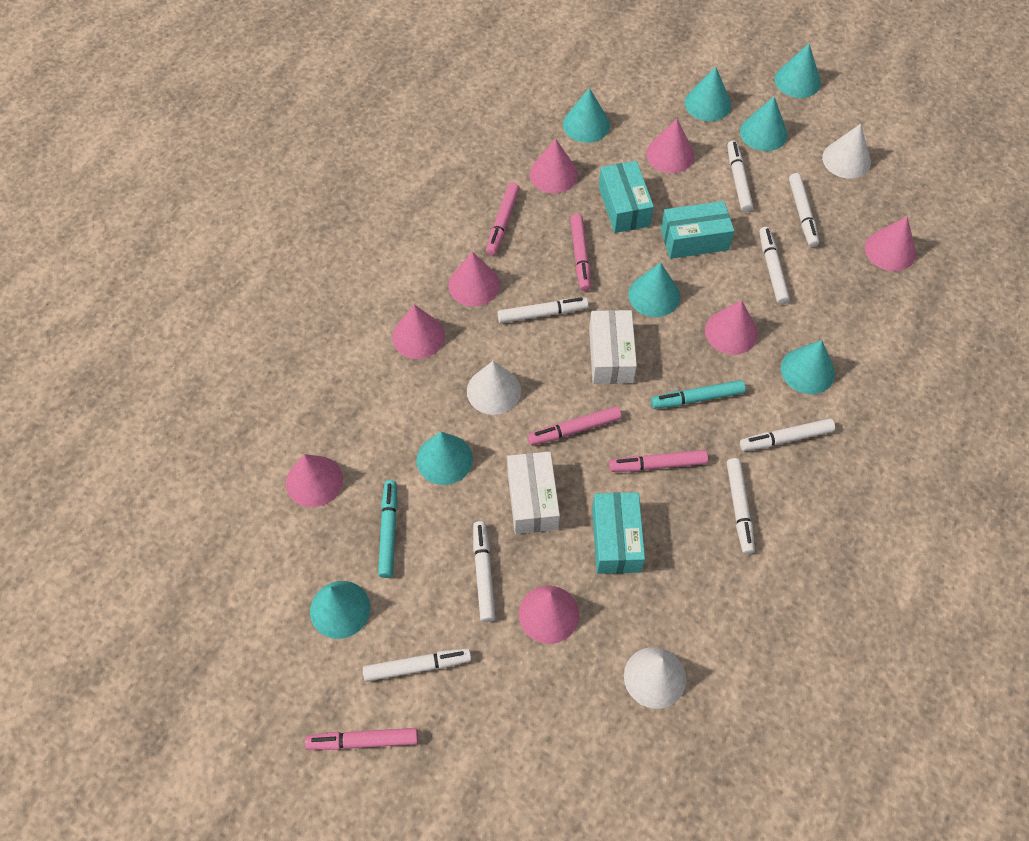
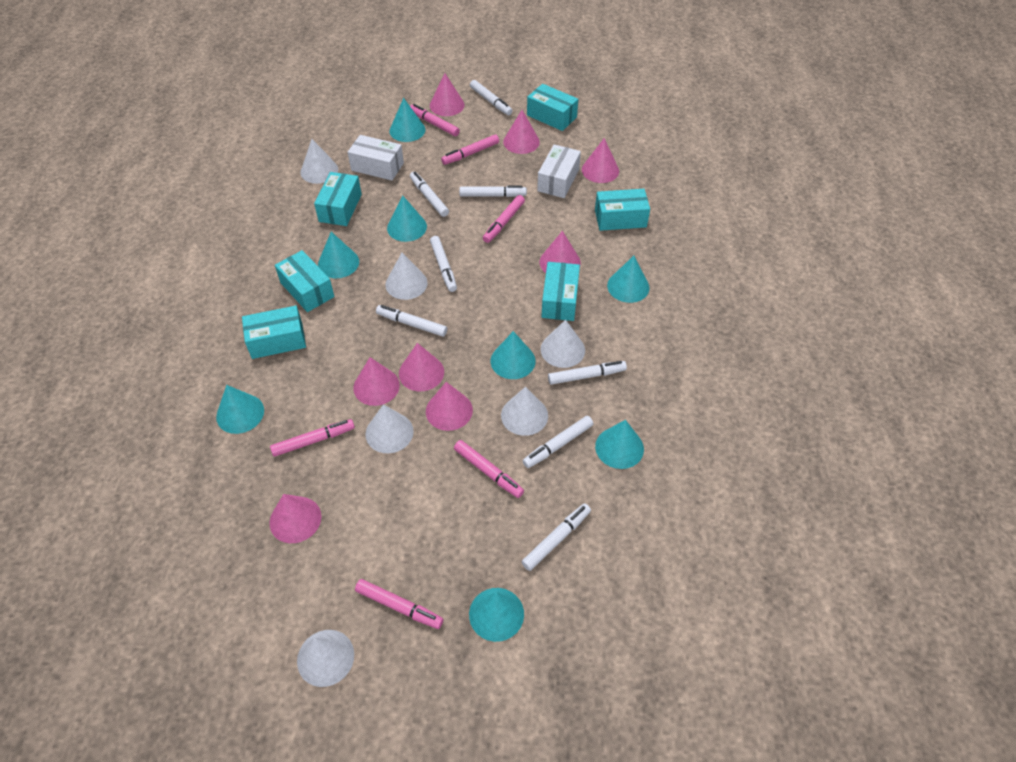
pink marker: [305,728,418,750] [486,183,520,255] [528,406,622,445] [570,214,591,291] [609,450,708,472] = 5 -> [270,419,355,457] [355,579,443,629] [410,104,460,136] [441,134,499,165] [454,440,524,498] [483,195,525,243] = 6
turquoise box: [592,492,645,574] [599,161,654,233] [661,201,734,259] = 3 -> [242,306,306,359] [275,250,334,312] [314,172,362,226] [527,84,578,131] [541,262,580,321] [595,189,650,231] = 6
turquoise marker: [378,480,397,578] [651,380,746,409] = 2 -> none = 0
white cone: [467,361,521,415] [624,647,686,709] [822,124,871,179] = 3 -> [297,630,354,687] [301,139,338,184] [366,404,414,453] [385,253,428,300] [501,387,548,436] [541,320,585,368] = 6

